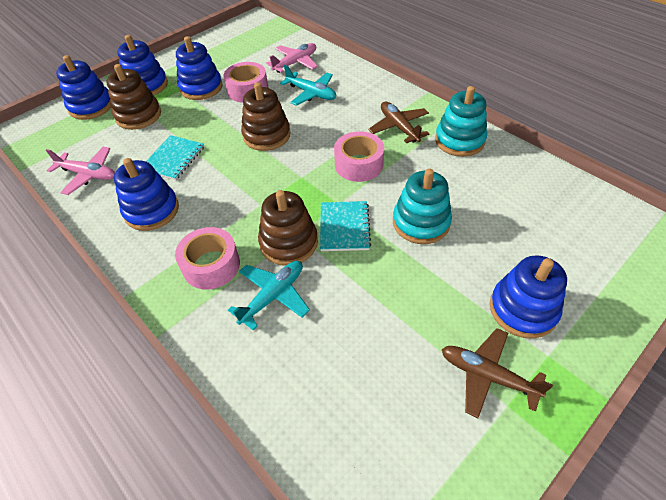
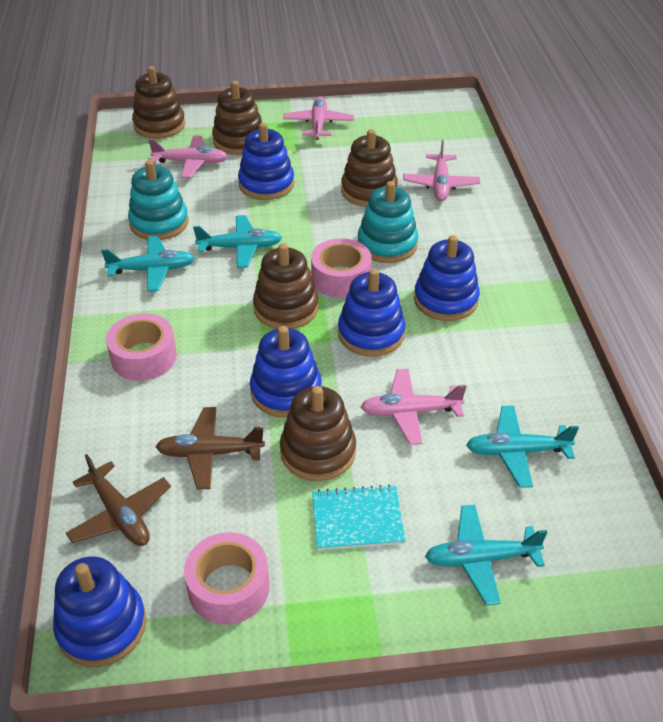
brown stacking toy: [107,64,161,130] [241,82,291,151] [258,190,318,266] = 3 -> [132,66,185,139] [212,81,262,155] [253,243,319,329] [280,386,356,481] [341,129,398,207] = 5
pink plane: [46,147,115,195] [266,43,318,73] = 2 -> [148,136,228,178] [283,97,354,140] [361,369,466,445] [403,140,480,201] = 4
turquoise notebook: [146,135,205,180] [320,201,371,251] = 2 -> [312,485,405,550] = 1
turquoise plane: [228,261,310,331] [280,65,336,106] = 2 -> [101,236,195,292] [193,215,282,268] [425,505,548,605] [466,405,579,488] = 4

